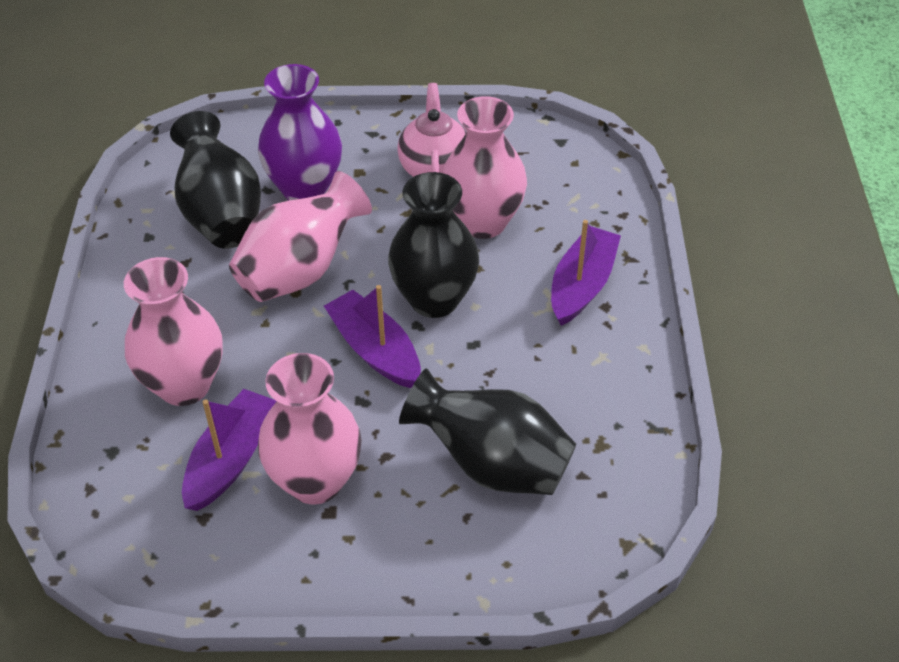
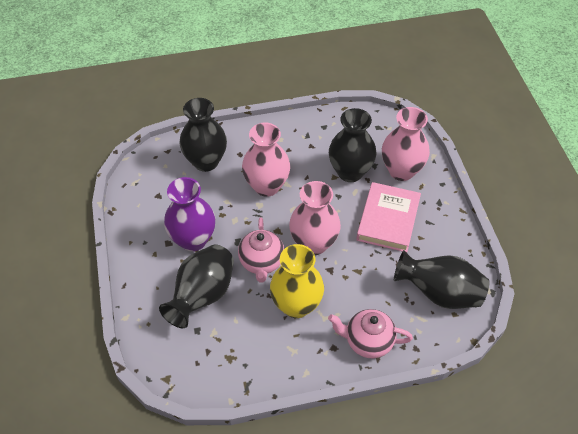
black vase: [170,111,261,249] [388,172,479,318] [399,368,576,495] = 3 -> [159,244,234,328] [180,98,227,172] [329,108,376,182] [394,250,489,309] = 4
pink book: none = 0 -> [356,182,421,252] = 1
pink teapot: [397,83,467,177] = 1 -> [238,217,284,283] [328,309,413,358] = 2
pink vase: [124,257,223,406] [229,171,372,302] [258,353,362,505] [443,96,527,239] = 4 -> [242,123,290,197] [289,181,341,255] [382,107,430,181] = 3
purple boat: [182,389,277,511] [324,285,421,388] [551,220,621,326] = 3 -> none = 0
yellow vase: none = 0 -> [270,244,324,318] = 1

